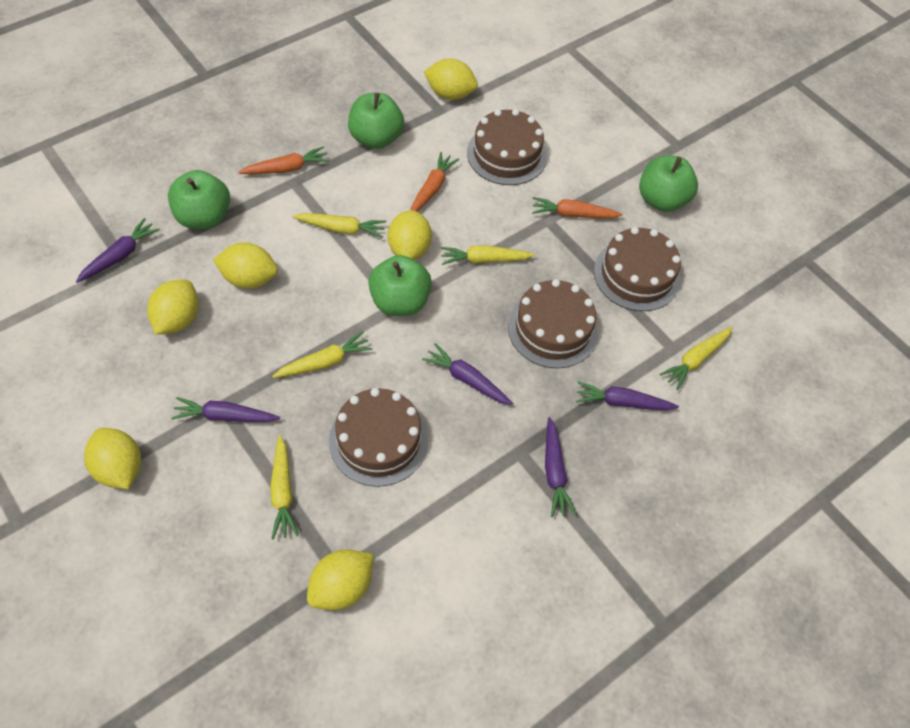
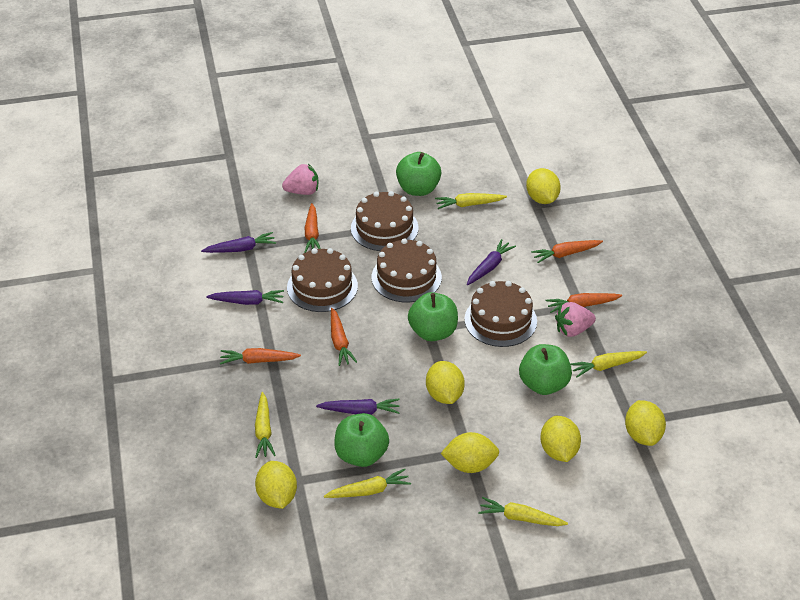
orange carrot: [238,146,329,174] [411,152,459,212] [532,197,623,218] = 3 -> [220,348,301,365] [304,203,321,253] [331,308,357,366] [531,240,603,263] [546,293,622,313] = 5
pink strawberry: none = 0 -> [282,164,318,195] [555,302,596,337] = 2
purple carrot: [76,218,160,283] [171,397,280,422] [422,343,513,405] [545,417,577,517] [576,381,679,410] = 5 -> [201,232,276,253] [206,290,284,305] [316,399,400,415] [467,239,516,285] = 4

